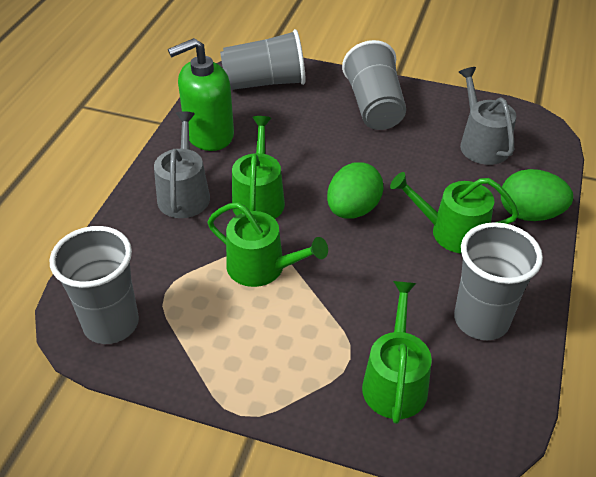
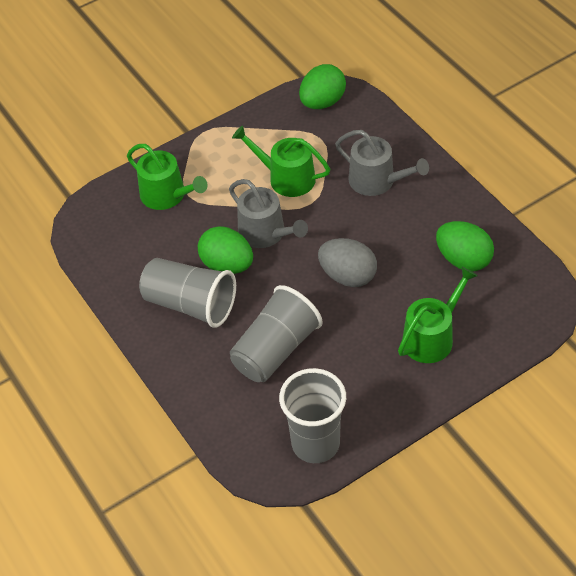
green egg: [327,162,383,219] [501,169,573,221] = 2 -> [198,226,253,274] [299,64,346,109] [436,221,494,271] = 3
green soap dispenser: [168,38,234,151] = 1 -> none = 0
green watering can: [207,202,328,287] [232,116,285,219] [362,281,432,424] [390,172,519,253] = 4 -> [127,144,208,210] [232,126,330,197] [398,267,477,363] = 3
grey cup: [49,226,139,344] [220,29,306,90] [342,40,406,130] [454,222,543,340] = 4 -> [139,258,236,328] [230,285,323,382] [279,368,346,463] = 3
grey egg: none = 0 -> [318,238,377,287] = 1

